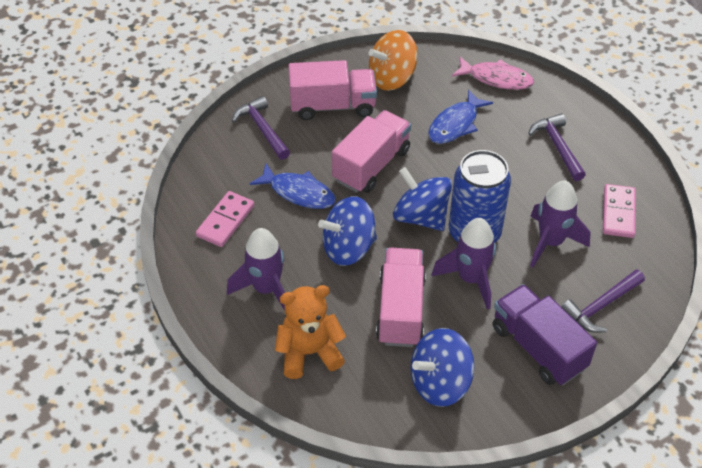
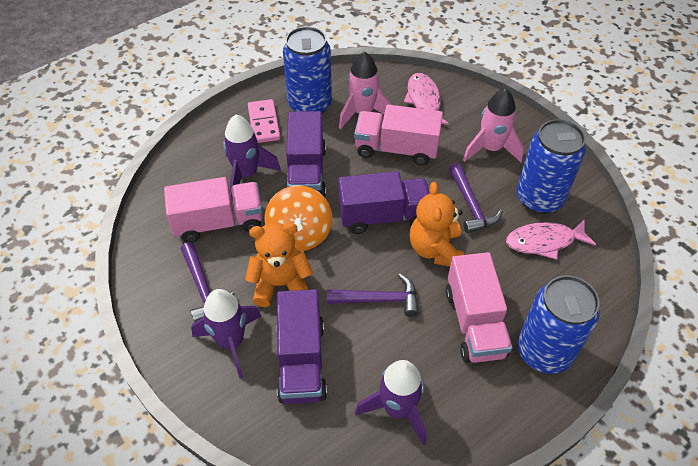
blue can: [449,150,511,243] = 1 -> [283,26,332,113] [517,119,586,214] [517,275,600,374] = 3
blue fish: [250,164,336,209] [428,89,493,144] = 2 -> none = 0
blue spinning top: [318,196,377,266] [393,167,452,231] [411,328,474,407] = 3 -> none = 0
orange teddy bear: [275,285,346,379] = 1 -> [245,222,313,307] [410,182,464,267] = 2
pink domino: [196,191,254,247] [603,184,636,238] = 2 -> [248,99,281,143] = 1
pink fish: [452,57,534,90] = 1 -> [404,73,449,125] [506,219,596,260] = 2
pink rocket: none = 0 -> [339,51,392,129] [463,88,524,163] = 2
purple truck: [493,284,597,385] = 1 -> [277,289,327,404] [285,111,326,197] [338,171,430,234] = 3

